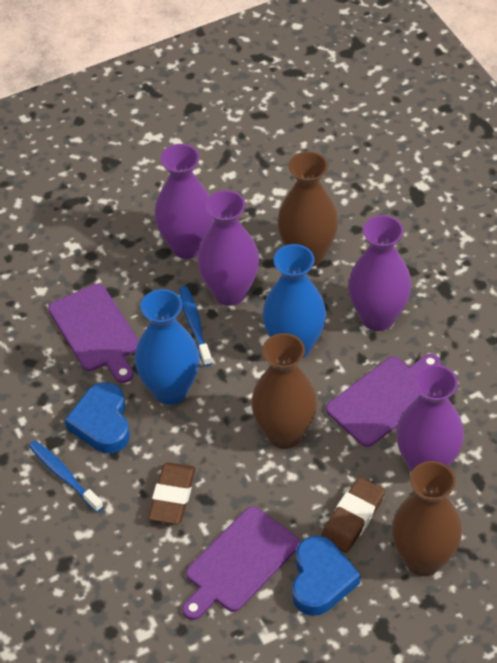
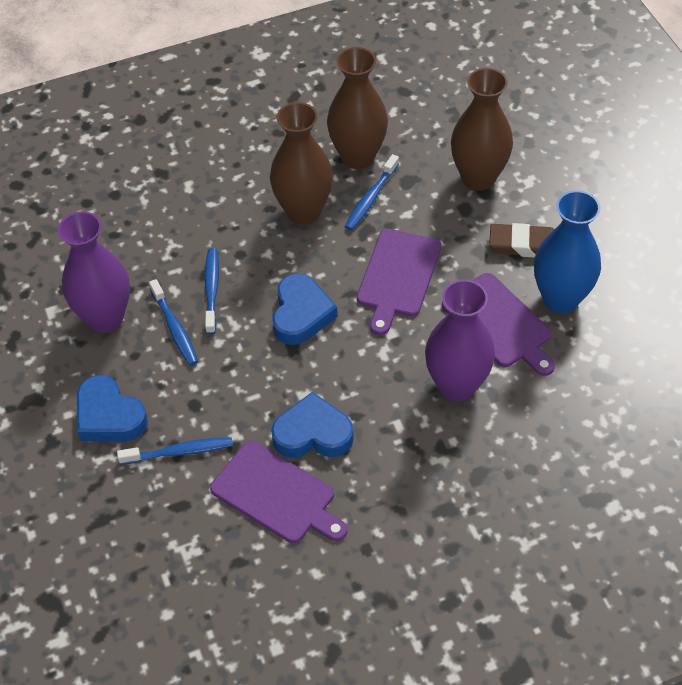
blue heart: [65,382,130,453] [292,536,360,616] = 2 -> [77,375,148,441] [271,392,354,458] [272,274,338,345] = 3
blue toothbrush: [29,440,103,512] [179,286,212,366] = 2 -> [117,437,233,465] [149,279,198,366] [205,248,219,334] [344,154,399,230] = 4
blue vase: [135,289,199,405] [262,244,326,358] = 2 -> [534,190,601,313] = 1
brown eraser: [148,462,196,524] [321,477,385,553] = 2 -> [490,223,554,258] = 1
purple vase: [154,144,214,259] [197,190,259,306] [348,215,412,331] [397,365,464,472] = 4 -> [58,211,130,333] [425,279,495,401] = 2

